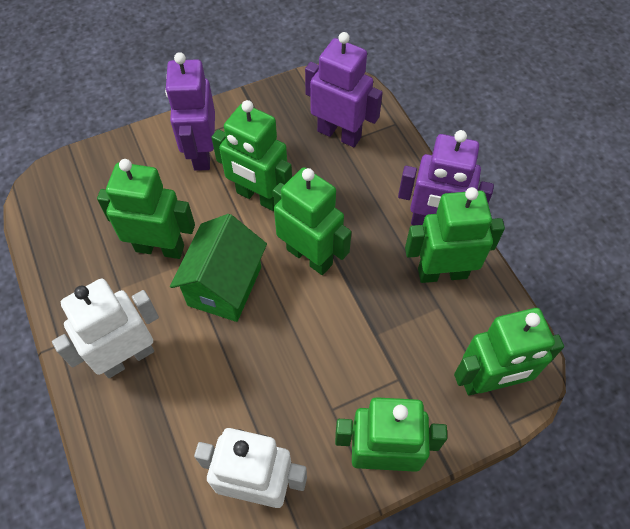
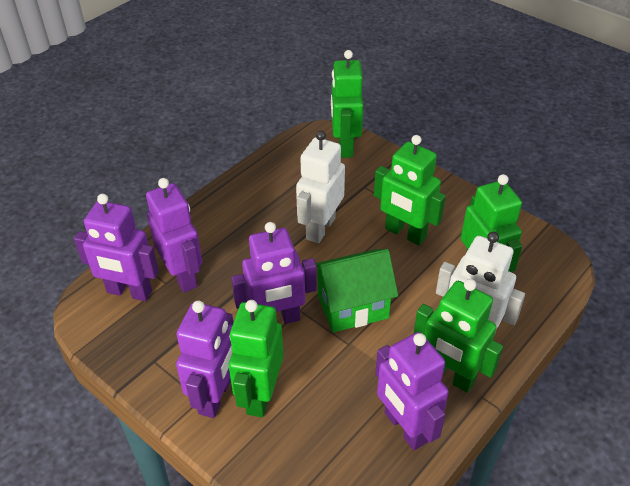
green robot: [97,159,195,259] [211,100,292,211] [273,167,351,275] [335,397,447,472] [405,187,505,283] [454,308,564,396] = 6 -> [229,300,284,417] [331,50,363,158] [374,135,446,245] [414,279,503,393] [461,174,522,272] = 5
purple robot: [165,52,215,171] [305,32,383,147] [398,130,494,225] = 3 -> [74,194,159,301] [146,178,202,292] [176,300,233,418] [231,222,317,324] [375,332,449,450] = 5

